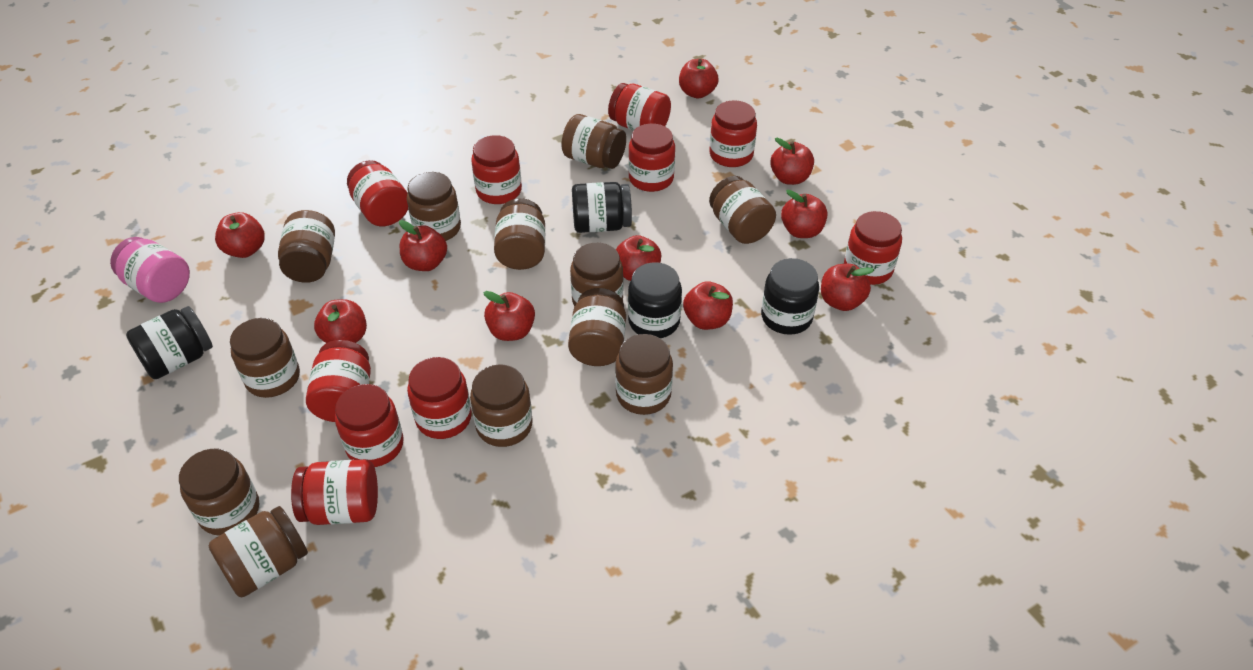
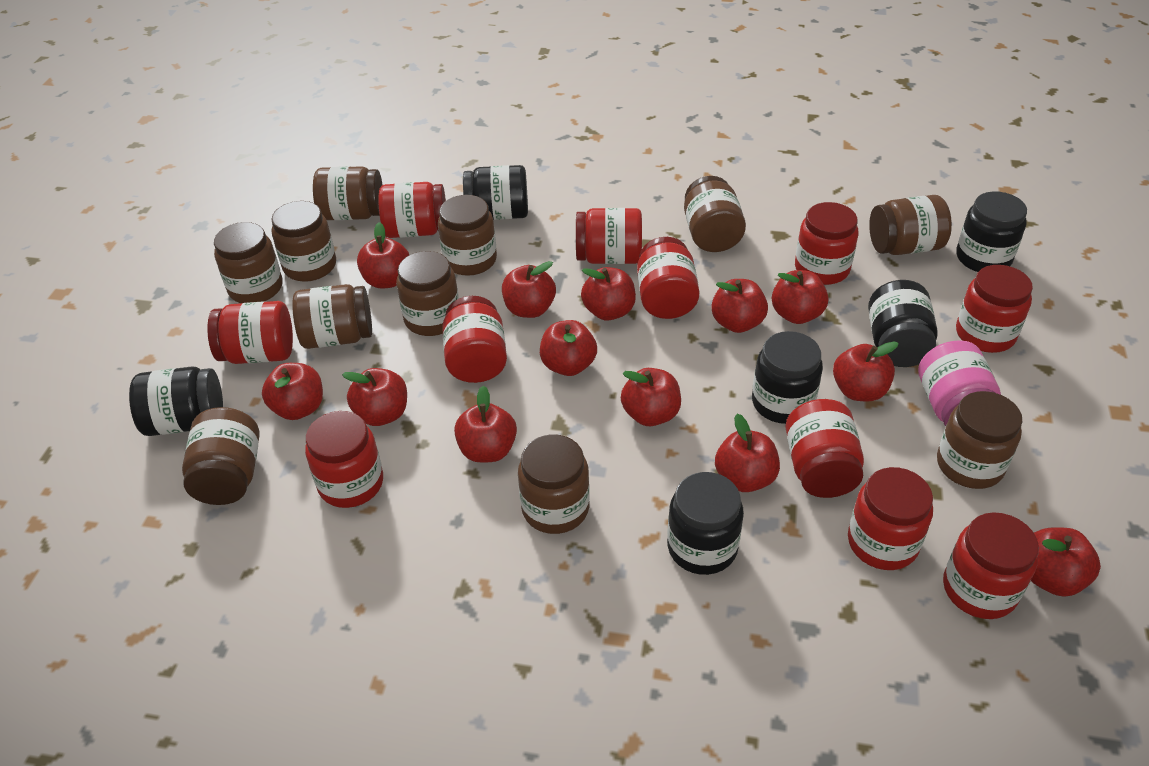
black jar: [126,306,213,379] [572,182,632,233] [628,262,682,338] [761,258,819,335] = 4 -> [129,366,223,436] [463,165,528,220] [667,472,744,575] [752,331,823,424] [868,280,937,367] [956,191,1027,272] = 6
brown jar: [179,449,259,536] [209,506,308,597] [230,318,300,398] [278,210,335,283] [407,172,461,241] [470,364,533,447] [494,198,545,270] [561,114,626,169] [568,288,626,366] [570,243,623,307] [615,334,673,415] [709,176,776,244] = 12 -> [182,407,259,505] [214,222,282,303] [271,201,336,282] [292,284,372,349] [313,166,383,220] [396,251,459,336] [438,195,497,276] [518,434,590,534] [684,176,746,252] [869,195,952,255] [937,391,1022,489] = 11
red apple: [215,212,265,258] [314,299,367,343] [399,220,447,271] [483,291,535,341] [616,235,661,281] [679,59,718,98] [683,281,733,330] [770,138,814,185] [781,190,827,238] [821,264,874,311] = 10 -> [262,363,323,420] [342,368,407,426] [357,222,409,288] [454,386,517,463] [502,261,556,318] [540,320,597,376] [581,267,636,321] [621,368,681,426] [711,279,768,333] [715,414,780,492] [772,270,828,324] [833,341,898,402] [1031,527,1101,597] = 13
red jar: [291,459,378,525] [306,340,371,422] [335,384,404,467] [347,160,408,226] [407,357,472,439] [471,135,522,204] [608,83,671,131] [628,124,675,192] [709,100,757,167] [844,211,902,285] = 10 -> [207,301,293,364] [305,411,383,508] [378,182,446,238] [442,296,507,383] [576,208,642,264] [637,237,700,319] [785,399,864,498] [795,202,859,285] [848,467,933,570] [943,512,1039,619] [956,265,1033,353] = 11

